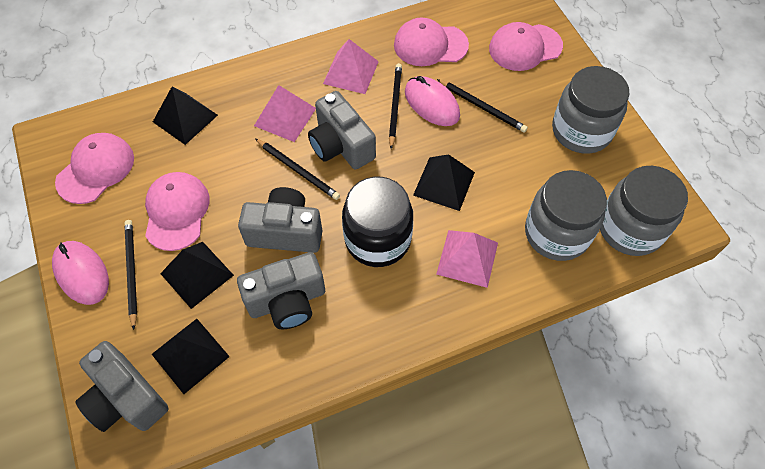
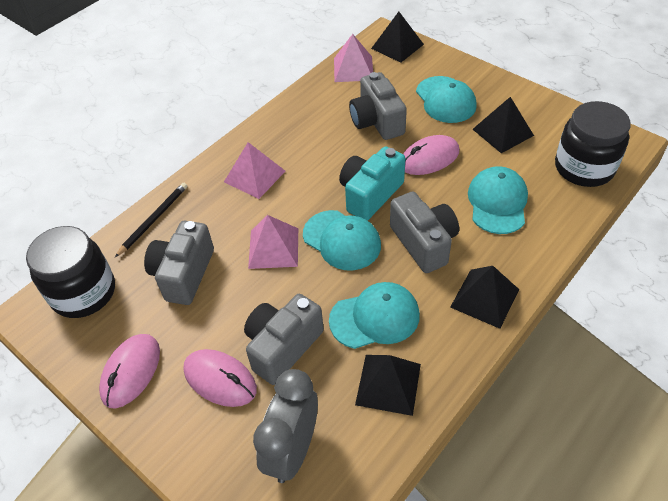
black jar: [342,177,413,267] = 1 -> [26,226,115,318] [555,101,631,187] = 2
black pencil: [125,220,137,330] [256,139,340,200] [389,63,402,149] [437,79,528,132] = 4 -> [115,183,188,257] = 1
grey clock: none = 0 -> [253,369,318,483] = 1
grey jar: [525,170,607,261] [552,66,630,154] [600,166,688,256] = 3 -> none = 0
pink cap: [55,133,134,204] [145,172,210,251] [394,17,469,66] [489,22,563,71] = 4 -> none = 0
pink mouse: [52,241,109,305] [405,76,460,126] = 2 -> [99,334,160,408] [183,349,257,407] [403,135,459,175] = 3
turquoise camera: none = 0 -> [339,146,405,220] = 1
turquoise cap: none = 0 -> [303,210,381,270] [329,282,420,349] [416,76,477,123] [468,166,528,234] = 4

